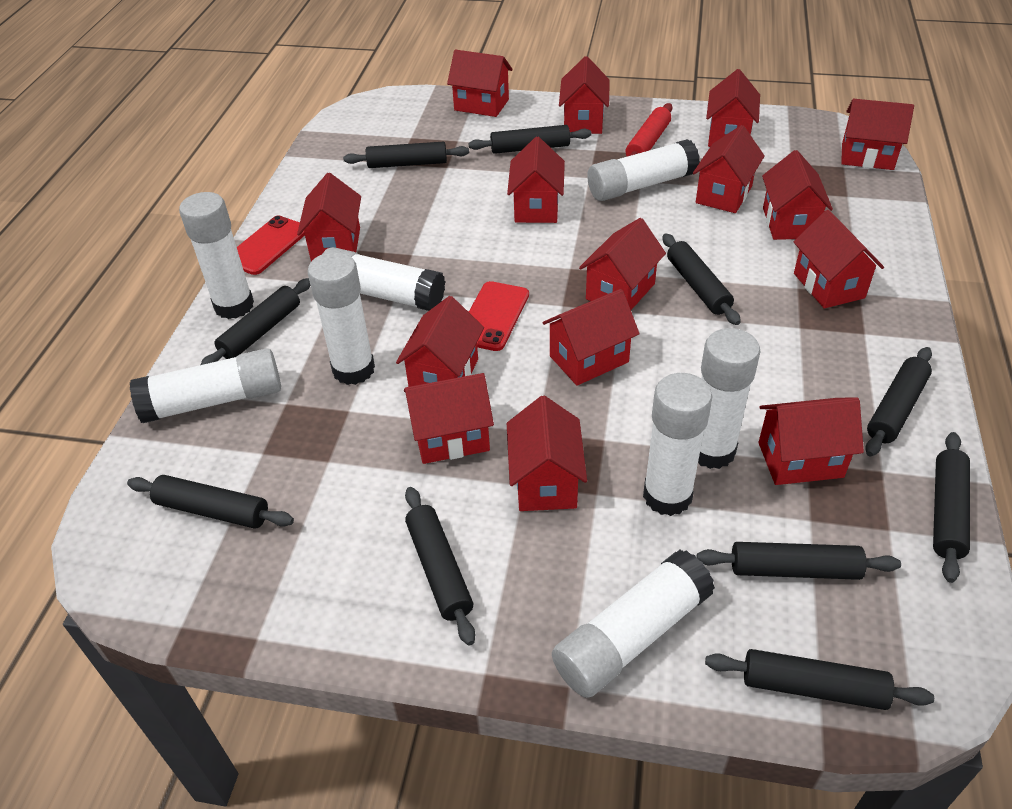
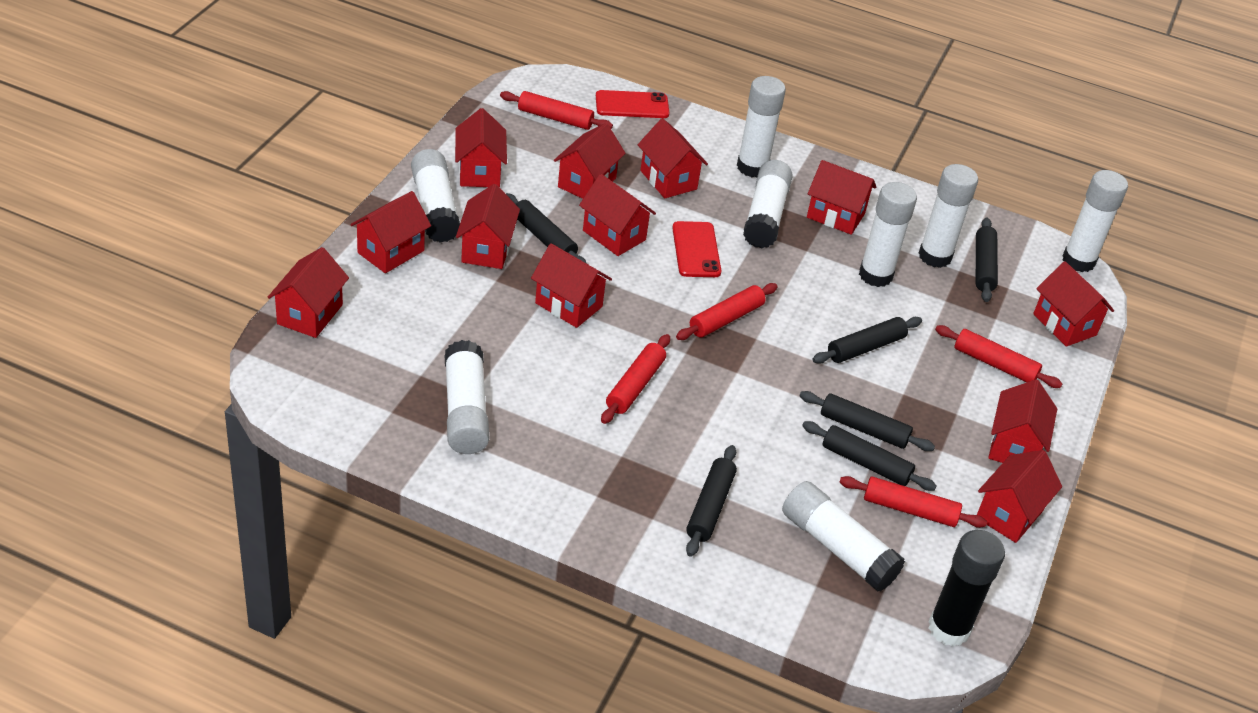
black glue stick: none = 0 -> [928,530,1005,646] = 1
black rolling pin: [127,475,294,529] [201,278,310,365] [343,142,469,168] [405,487,475,645] [469,125,592,154] [663,234,741,325] [697,542,901,580] [705,649,934,710] [865,347,932,456] [933,432,970,583] = 10 -> [506,193,587,264] [686,445,737,557] [800,391,935,451] [802,421,937,491] [812,317,922,364] [976,218,998,302] = 6
red house: [297,173,361,261] [396,296,484,387] [404,373,494,464] [447,49,512,117] [507,137,565,223] [507,396,587,511] [542,289,640,386] [559,56,610,134] [579,218,666,310] [693,125,765,213] [706,69,760,147] [758,397,864,485] [762,150,833,240] [793,210,884,308] [841,99,914,170] = 15 -> [268,247,349,338] [350,191,431,273] [455,108,507,187] [456,184,520,269] [531,243,612,328] [554,123,626,199] [579,174,656,256] [638,118,708,198] [807,160,876,235] [977,450,1062,543] [988,379,1057,463] [1033,261,1114,347] = 12
red rolling pin: [626,103,672,157] = 1 -> [500,91,613,130] [601,334,670,424] [676,283,778,340] [839,476,987,528] [935,325,1062,388] = 5

